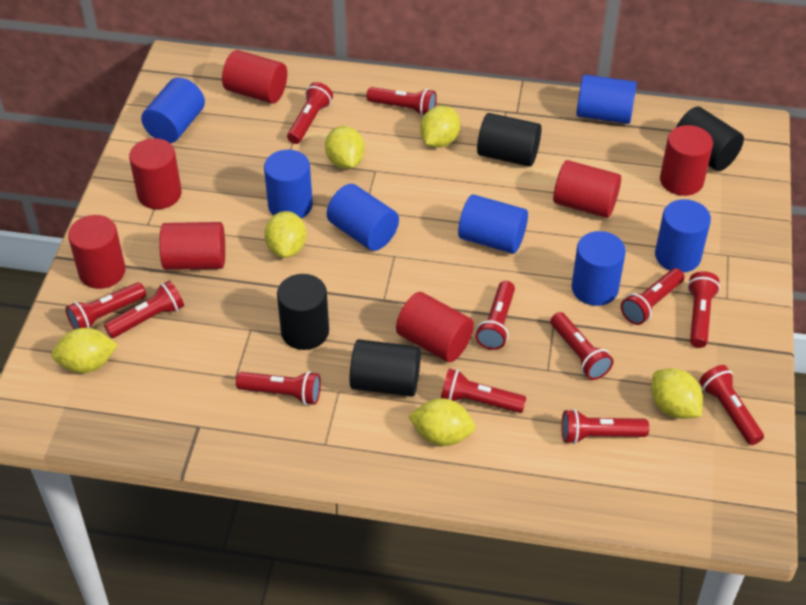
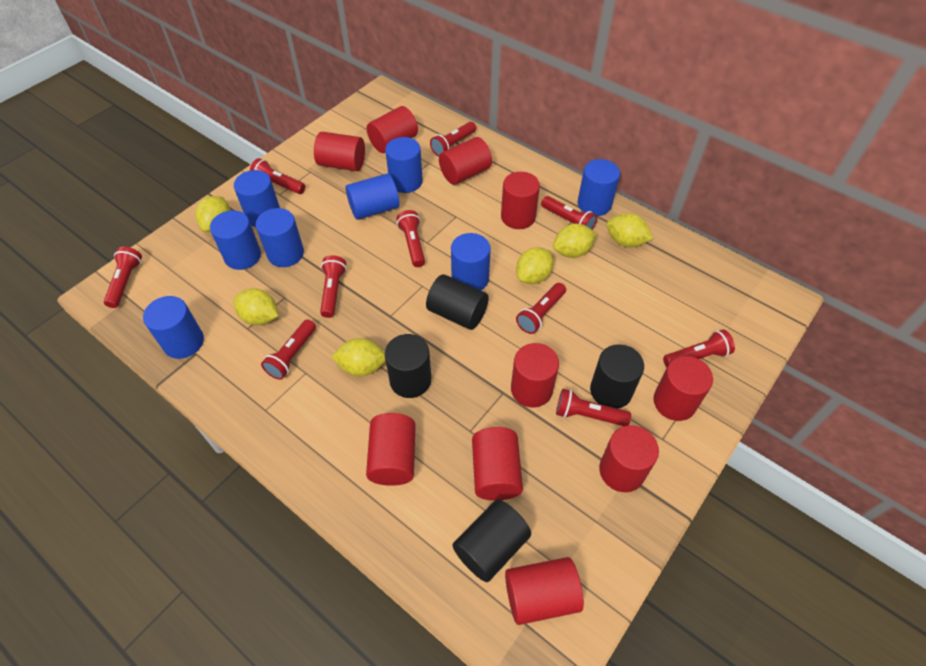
blue cylinder: [141,77,205,143] [264,150,313,219] [327,184,399,251] [458,194,528,254] [572,231,626,306] [576,75,637,124] [655,199,711,273] = 7 -> [143,296,204,359] [210,210,261,270] [234,170,280,227] [256,208,304,267] [346,173,399,220] [385,137,423,193] [451,233,491,290] [578,159,620,216] = 8
red cylinder: [68,215,125,289] [129,138,182,209] [159,222,225,270] [222,50,287,104] [396,292,474,362] [553,160,621,218] [660,125,713,196] = 7 -> [314,132,365,171] [366,413,416,486] [367,106,418,153] [439,137,492,185] [472,427,523,501] [501,172,540,229] [505,557,584,625] [511,343,559,408] [599,425,659,492] [654,356,713,421] = 10
red flashlight: [66,282,146,329] [104,281,184,338] [236,371,321,405] [287,82,333,144] [366,87,437,117] [441,369,526,413] [476,281,515,350] [550,312,613,380] [561,409,649,444] [621,268,684,325] [687,271,720,348] [699,365,764,445] = 12 -> [104,247,142,308] [250,158,305,194] [261,319,316,380] [320,255,347,318] [396,210,425,267] [430,122,476,156] [516,283,566,334] [541,196,597,230] [556,389,631,426] [663,329,735,367] = 10

